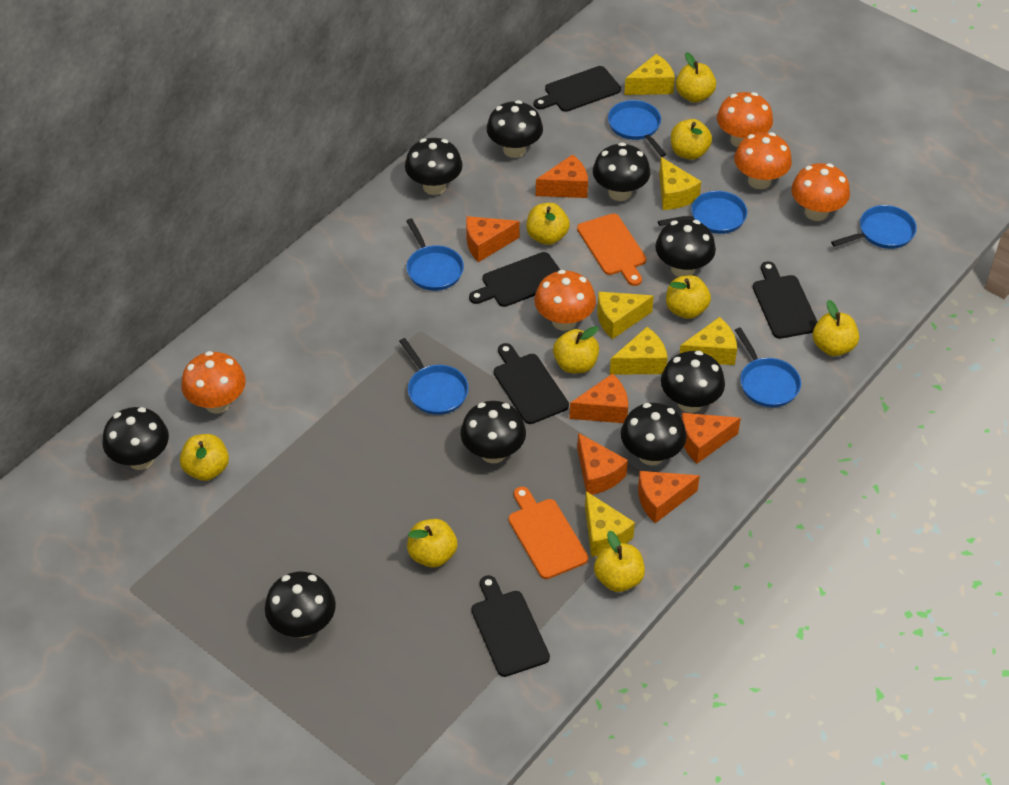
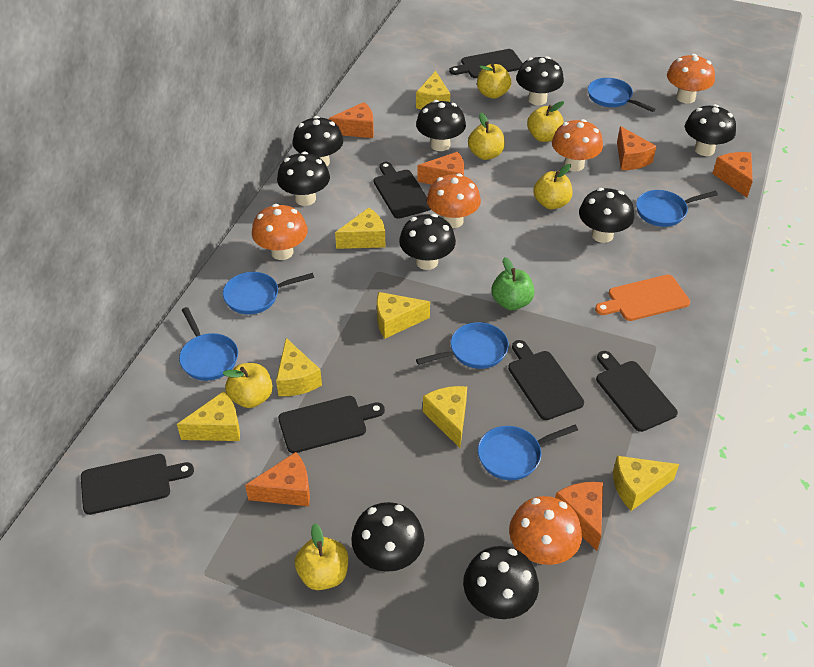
black cutting board: [469,252,560,307] [472,575,550,677] [494,343,569,424] [534,66,621,112] [753,261,817,339] = 5 -> [81,454,194,515] [278,396,385,453] [374,162,431,219] [449,49,523,78] [508,340,584,420] [596,351,678,432] = 6
green apple: none = 0 -> [491,257,535,310] = 1
orange cutting board: [508,486,588,579] [577,213,646,286] = 2 -> [595,275,690,321] = 1
yellow apple: [180,434,229,481] [407,519,457,568] [527,203,570,245] [553,326,599,374] [594,531,645,592] [666,275,711,319] [671,119,712,160] [676,52,716,103] [813,300,859,356] = 9 -> [222,363,273,408] [295,523,348,590] [468,113,505,160] [477,63,511,99] [527,101,564,142] [533,164,572,209] = 6
yellow cheese: [585,491,635,557] [597,291,654,339] [610,327,668,375] [624,54,675,95] [659,157,701,210] [679,317,737,365] = 6 -> [177,391,240,441] [276,338,322,396] [335,208,385,249] [377,292,430,338] [416,71,450,109] [423,386,467,448] [613,456,679,511] = 7

